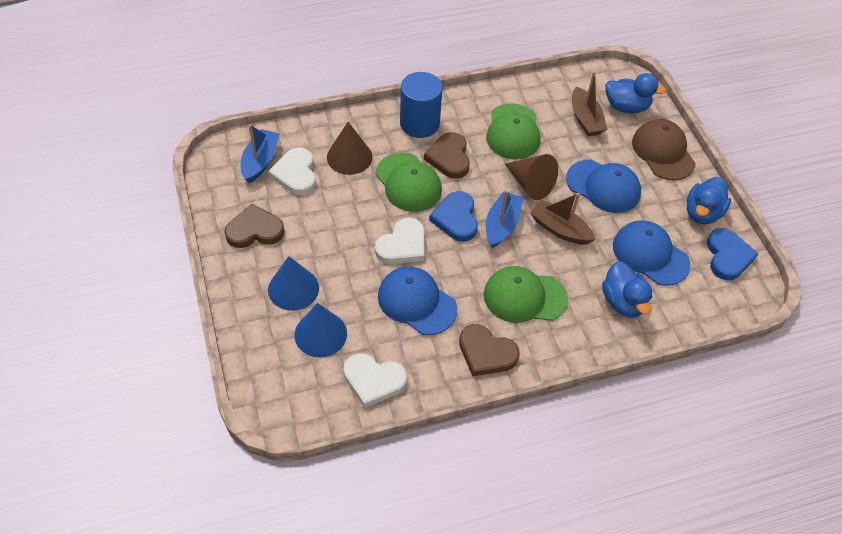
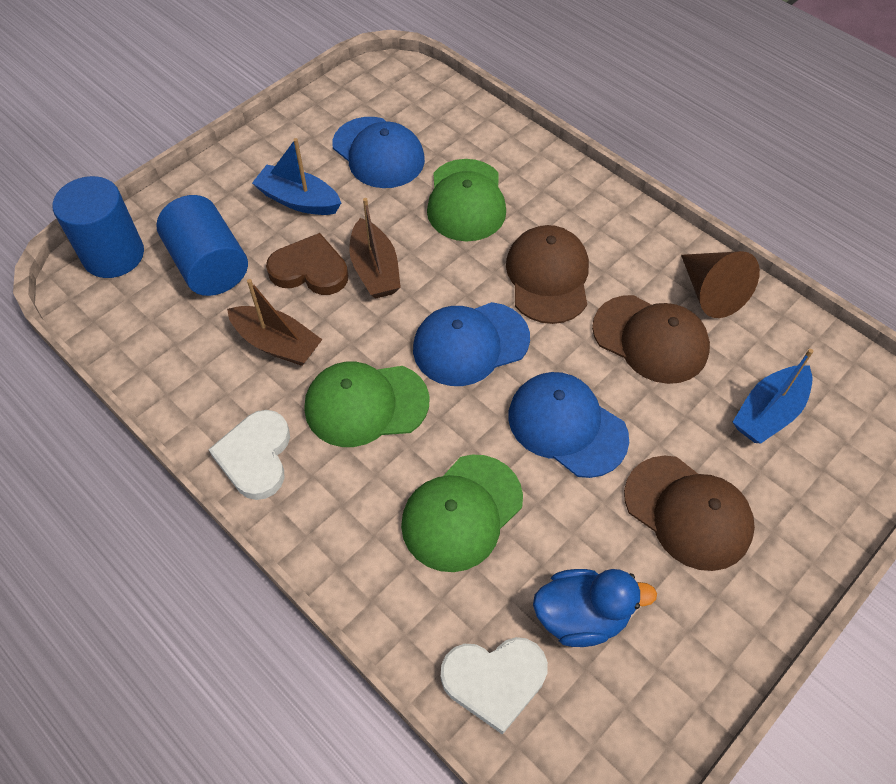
blue cone: [268,256,319,311] [295,303,347,357] = 2 -> none = 0
blue cylinder: [400,72,443,138] = 1 -> [53,176,144,278] [156,195,248,296] = 2
blue duck: [602,261,652,318] [605,73,666,113] [687,177,731,224] = 3 -> [533,569,657,647] = 1
blue heart: [429,191,478,242] [707,228,759,281] = 2 -> none = 0
brown cap: [632,119,696,180] = 1 -> [506,225,589,324] [592,295,710,384] [624,456,755,571] = 3
brown cone: [327,122,373,175] [505,154,558,200] = 2 -> [681,251,760,318] = 1
brown heart: [225,204,285,248] [424,132,470,179] [459,324,520,377] = 3 -> [266,233,348,295] = 1
white heart: [268,148,316,195] [343,353,407,408] [375,217,424,264] = 3 -> [208,410,290,500] [441,637,548,735] = 2

